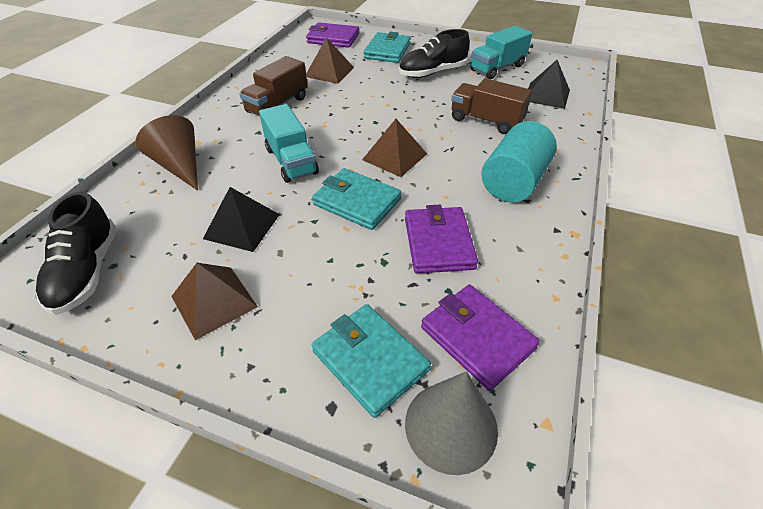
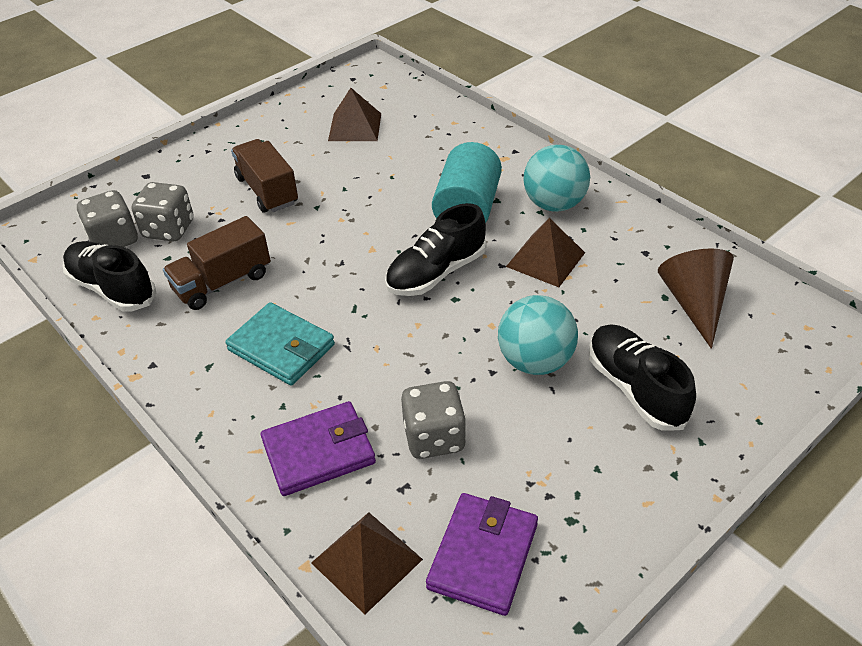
black pyramid: [203,187,280,252] [528,60,570,109] = 2 -> none = 0
black shoe: [36,191,117,315] [399,29,470,78] = 2 -> [63,241,156,312] [385,203,486,296] [589,324,696,431] = 3
grey cone: [405,371,498,475] = 1 -> none = 0
grey dice: none = 0 -> [76,190,138,247] [132,182,193,241] [401,381,467,459] = 3
purple wallet: [306,22,359,48] [405,205,478,274] [421,285,540,391] = 3 -> [261,401,376,496] [426,493,538,616] = 2
turquoise ball: none = 0 -> [498,295,578,375] [523,145,590,212] = 2
turquoise truck: [259,104,319,183] [470,26,533,79] = 2 -> none = 0
turquoise wallet: [312,168,401,230] [312,304,431,418] [364,32,411,63] = 3 -> [225,302,335,386] = 1

